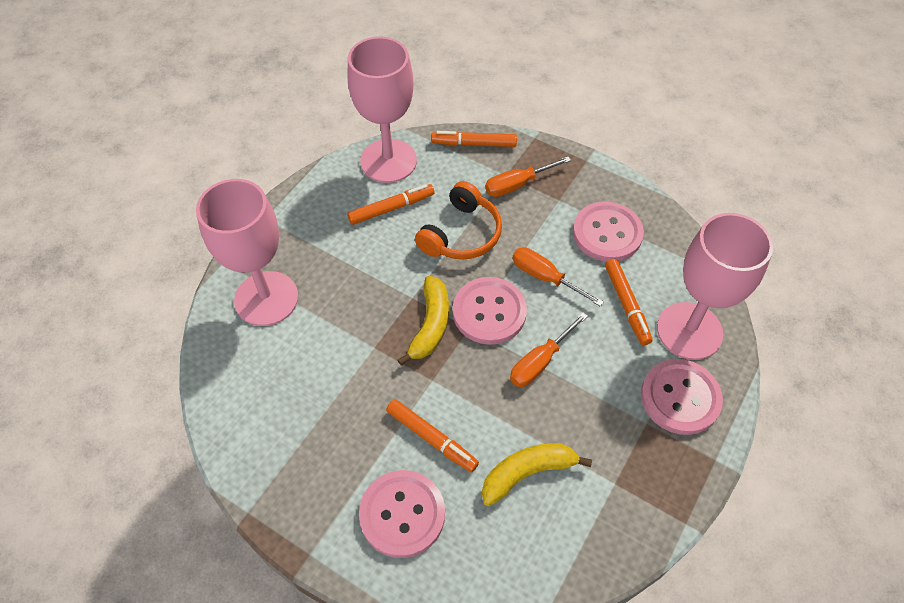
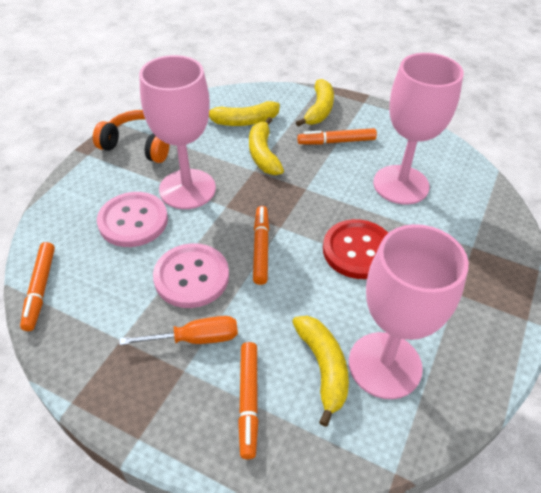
orange screwdriver: [485,157,571,197] [510,312,588,387] [512,247,604,307] = 3 -> [119,316,238,345] = 1
pink button: [359,470,445,558] [453,277,527,345] [573,202,644,262] [641,359,723,435] = 4 -> [97,192,168,247] [153,243,229,308] = 2
red button: none = 0 -> [323,219,388,279] = 1
yellow banana: [398,276,449,366] [482,443,592,506] = 2 -> [209,101,280,126] [249,117,284,175] [292,316,349,427] [296,79,334,127] = 4

